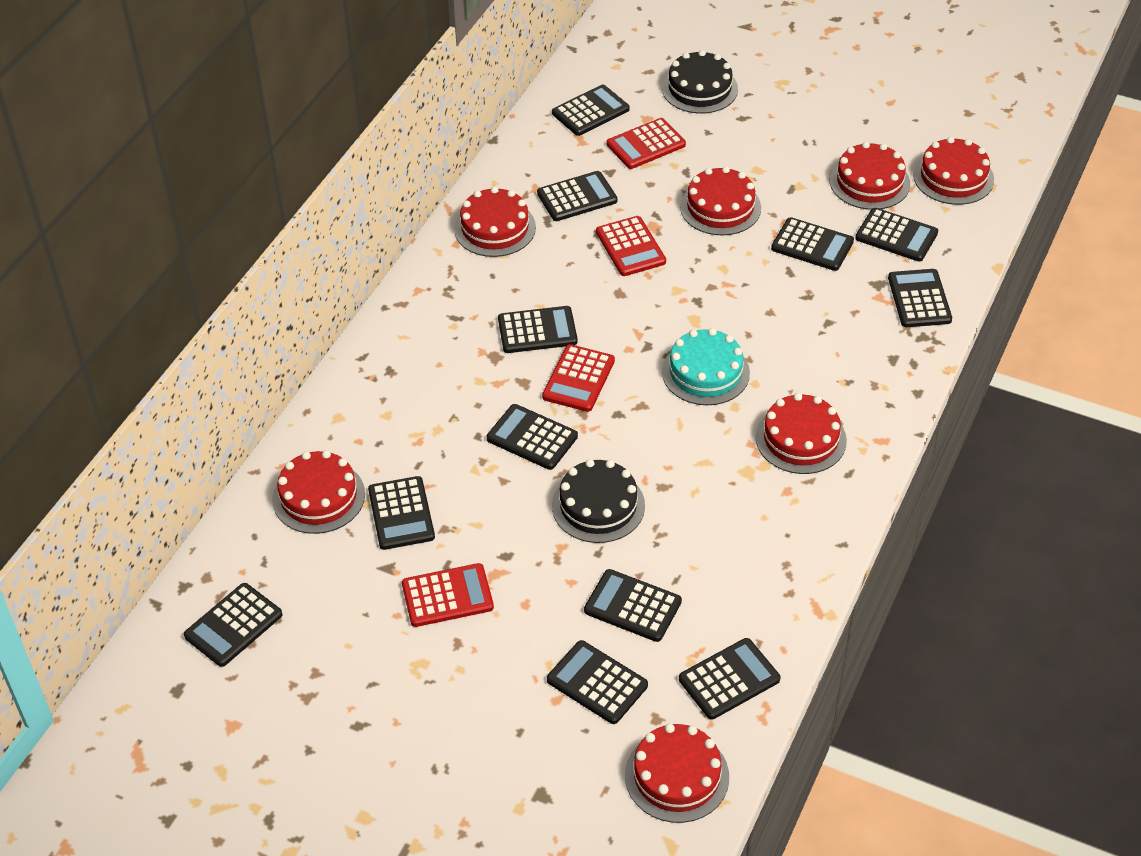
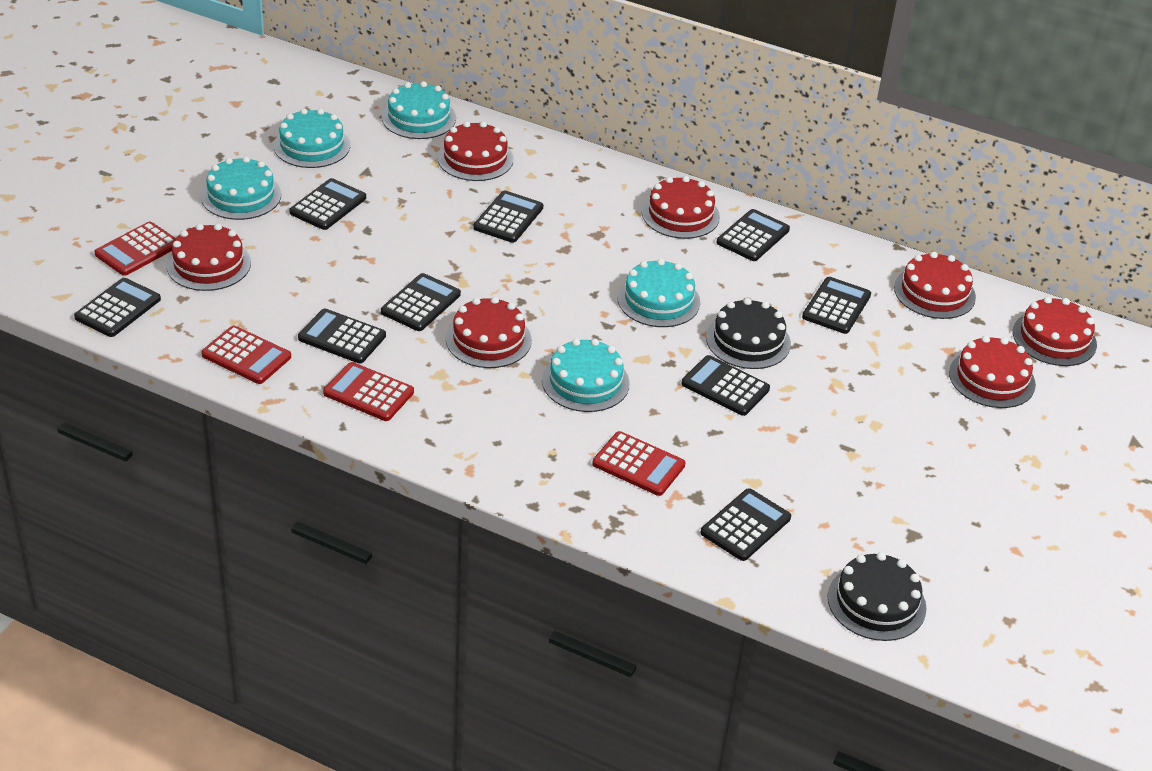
black calculator: [184,583,282,667] [368,476,435,550] [487,404,578,470] [498,306,578,353] [537,171,617,221] [547,640,648,724] [552,85,629,136] [584,569,682,642] [679,638,780,719] [771,217,854,271] [855,208,938,262] [888,269,952,327] = 12 -> [74,278,161,337] [289,178,366,230] [298,309,386,363] [381,273,461,331] [473,191,543,243] [681,355,770,416] [701,488,791,561] [717,209,790,261] [802,277,871,334] = 9
turquoise cake: [662,328,750,405] = 1 -> [201,156,281,220] [274,108,350,168] [382,81,456,139] [542,338,630,412] [617,259,700,327] = 5

